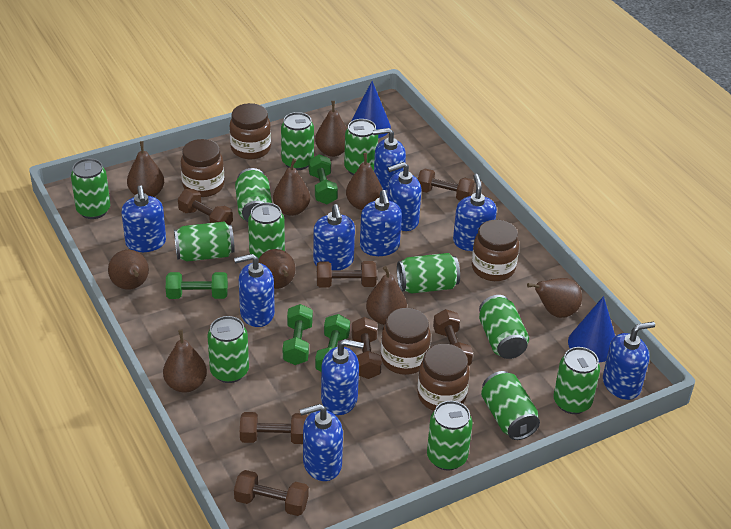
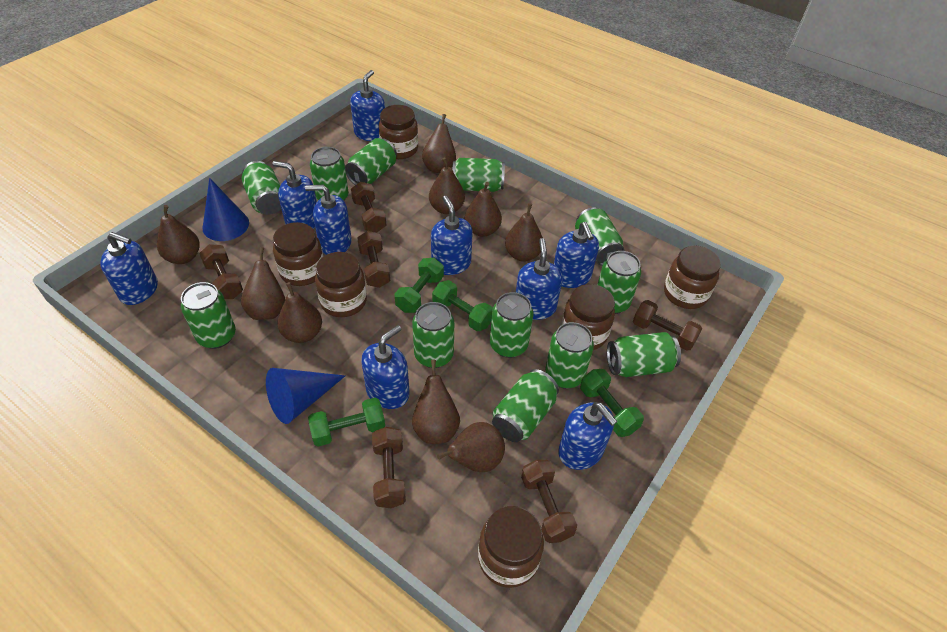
blue soap dispenser: [122,185,166,252] [234,254,275,327] [300,404,343,481] [313,204,355,270] [321,339,364,415] [360,190,402,256] [373,128,406,195] [387,162,422,231] [453,174,497,251] [603,322,655,400] = 10 -> [100,232,158,305] [272,161,317,229] [305,185,352,255] [350,70,385,141] [361,325,410,409] [431,196,473,275] [516,238,563,320] [554,222,599,288] [558,402,618,470] = 9
brown dumbbell: [178,189,233,225] [234,470,309,516] [240,412,308,444] [317,261,377,288] [352,317,382,379] [418,168,474,201] [433,309,473,366] = 7 -> [199,244,243,299] [351,182,386,232] [357,231,390,288] [372,427,406,508] [521,460,577,543] [633,300,702,351] = 6
brown jar: [181,139,224,197] [230,103,271,159] [381,308,431,375] [417,344,470,411] [472,220,519,281] = 5 -> [273,222,323,286] [315,252,367,317] [379,105,418,159] [478,506,544,588] [561,284,615,350] [664,246,721,309] = 6

